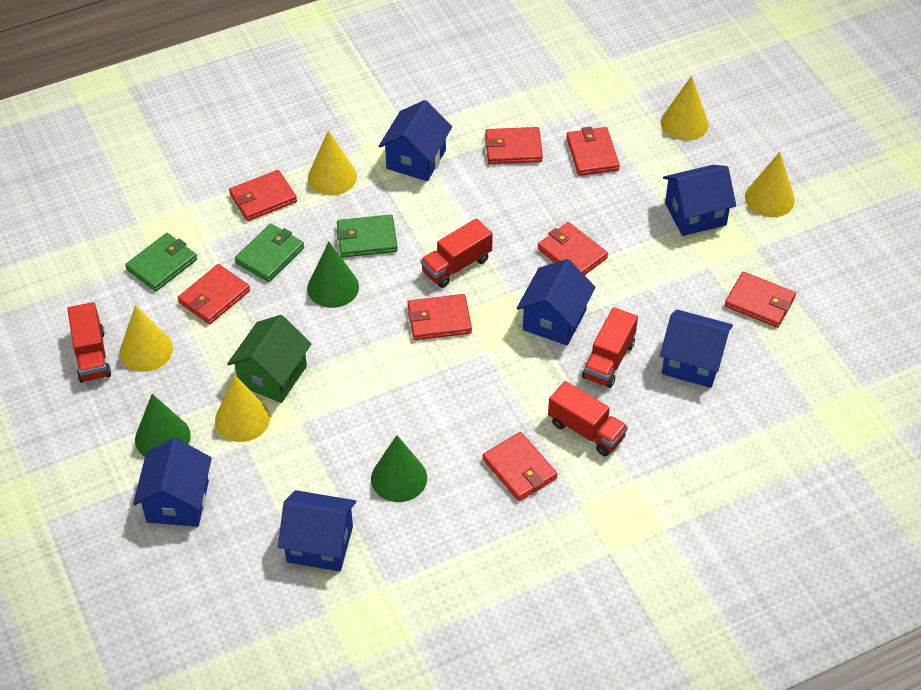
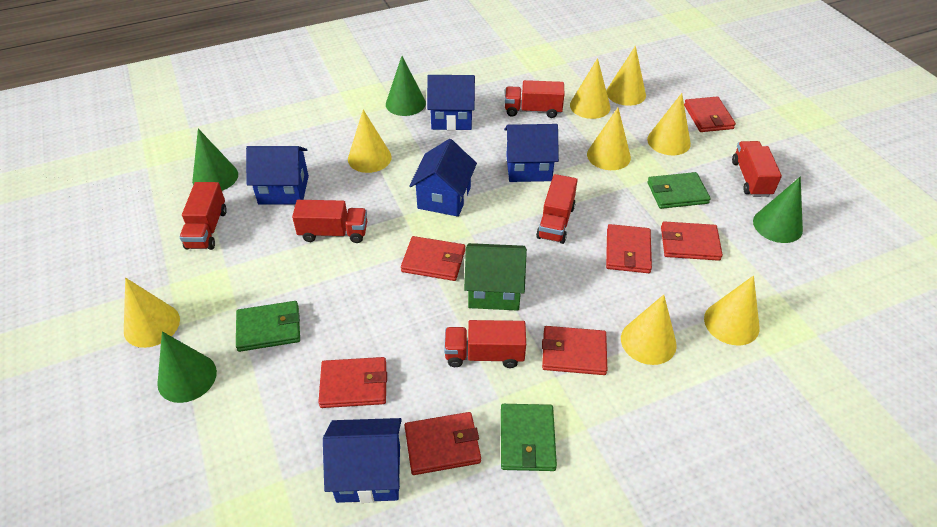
blue house: [133,438,212,527] [278,490,356,572] [379,100,452,181] [517,259,595,346] [660,309,733,388] [663,165,736,236] = 6 -> [246,146,309,205] [323,418,402,503] [409,139,477,217] [427,75,475,130] [504,124,559,182] = 5
green cone: [135,394,191,457] [307,242,359,308] [371,435,427,502] = 3 -> [157,331,217,403] [192,129,238,191] [386,56,426,116] [753,177,803,243] = 4
red truck: [67,302,111,383] [421,218,493,288] [548,381,628,456] [582,307,638,388] = 4 -> [179,182,227,250] [292,200,367,243] [444,320,526,368] [505,80,564,118] [536,174,578,244] [732,141,782,197] = 6
red wallet: [178,264,250,324] [229,170,297,221] [407,294,472,340] [482,432,558,501] [485,127,543,164] [538,222,608,275] [566,127,620,176] [725,272,796,328] = 8 -> [318,357,387,408] [401,236,465,281] [404,412,481,475] [542,326,607,375] [606,224,652,273] [661,221,723,261] [684,96,736,132] = 7
yellow cone: [120,305,173,372] [215,375,270,442] [308,130,357,196] [661,76,709,141] [745,152,795,217] = 5 -> [124,278,180,348] [348,110,392,173] [570,58,610,119] [587,108,631,170] [606,46,646,106] [621,295,677,365] [647,93,691,155] [704,275,759,345] = 8

